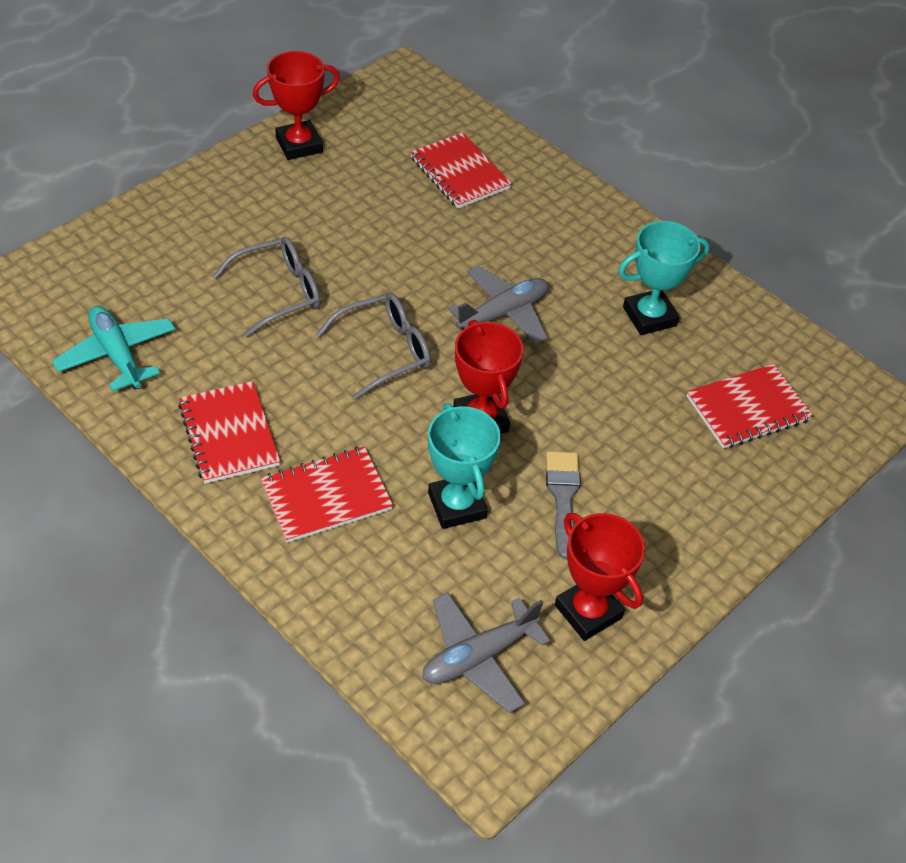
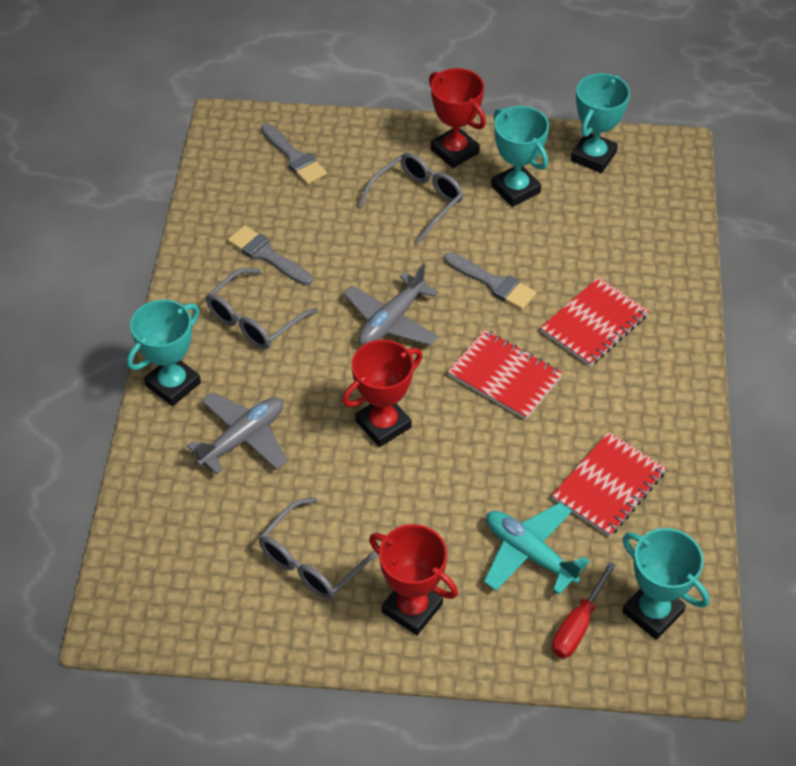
grey brush: [546,451,581,559] = 1 -> [228,225,313,286] [261,123,327,185] [444,252,537,310] = 3
grey glasses: [213,237,320,337] [316,293,431,400] = 2 -> [206,268,318,349] [259,497,378,599] [358,153,463,244] = 3
red notebook: [178,381,280,484] [261,446,393,543] [410,133,512,209] [687,364,813,449] = 4 -> [447,330,563,420] [540,277,649,366] [552,432,666,537] = 3
red screwdriver: none = 0 -> [552,561,616,658] = 1
turquoise trophy: [428,403,501,529] [618,221,709,335] = 2 -> [127,299,201,406] [491,106,549,207] [571,73,630,173] [622,528,710,640] = 4

